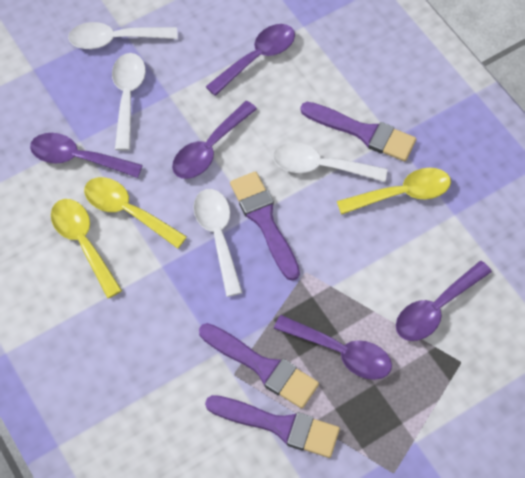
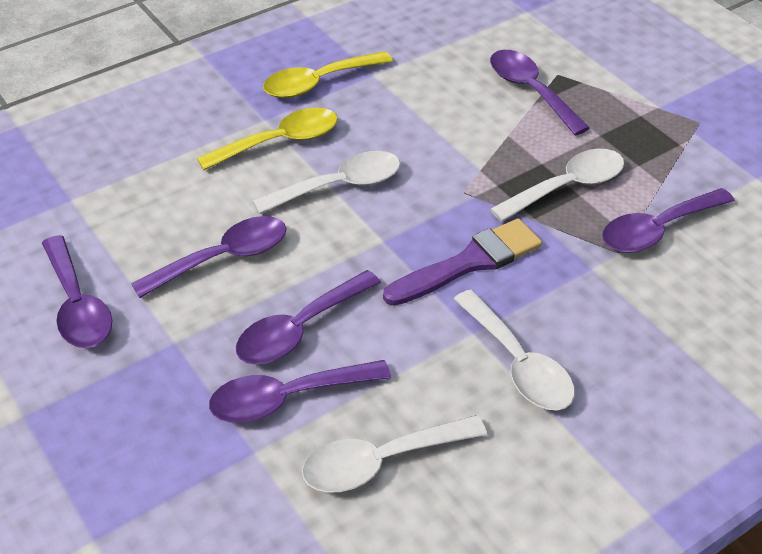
purple brush: [199,323,319,409] [205,395,340,458] [230,171,300,281] [300,102,416,161] = 4 -> [383,218,542,306] = 1
purple spoon: [30,133,143,178] [172,101,257,179] [206,24,295,96] [274,315,392,380] [396,261,492,341] = 5 -> [42,235,113,348] [131,216,287,298] [209,360,391,423] [236,270,381,365] [490,50,589,135] [602,188,735,253] = 6
yellow spoon: [51,199,122,298] [84,177,187,249] [337,168,451,215] = 3 -> [197,108,338,170] [263,51,393,98] = 2

